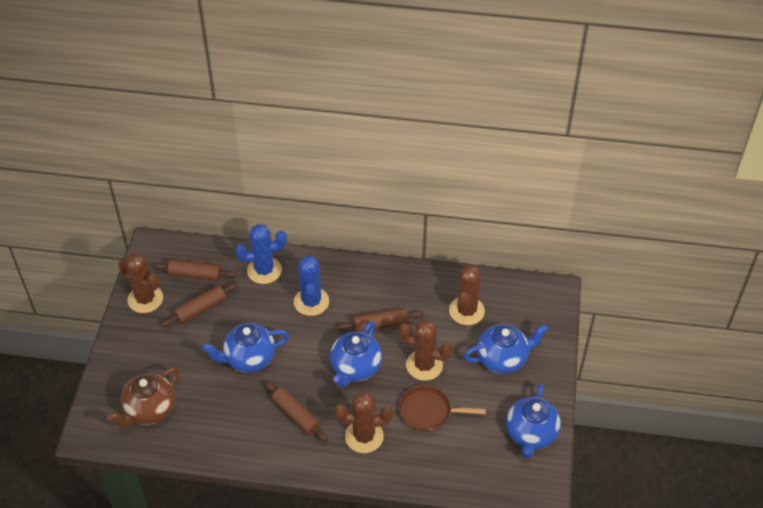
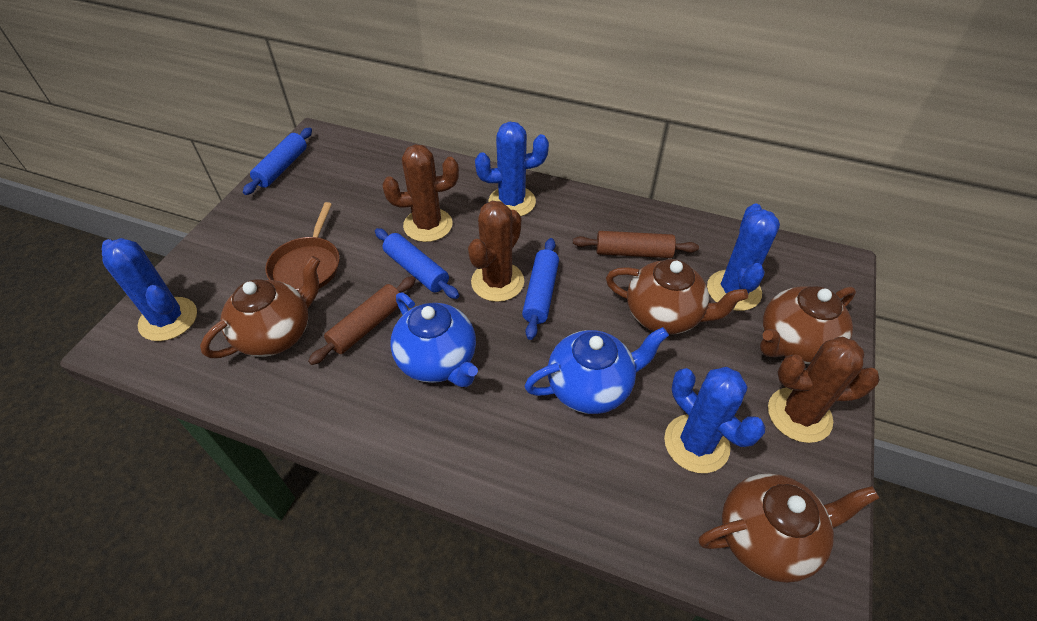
blue cactus: [235,224,287,284] [294,255,329,316] = 2 -> [101,238,197,341] [475,122,549,216] [664,367,765,473] [707,204,780,311] = 4
blue rolling pin: none = 0 -> [243,127,312,195] [375,228,459,299] [522,238,559,340] = 3
blue teapot: [202,323,289,372] [330,321,382,388] [464,324,549,374] [506,384,561,459] = 4 -> [390,292,478,387] [525,327,669,414] = 2
brown cactus: [118,253,163,313] [334,392,393,453] [399,320,452,381] [449,265,485,325] = 4 -> [382,144,459,242] [468,201,524,302] [768,337,880,443] = 3
brown rolling pin: [153,259,237,281] [161,283,238,327] [265,381,328,442] [337,308,424,332] = 4 -> [308,276,416,365] [573,231,699,258] = 2
brown teapot: [107,367,180,427] = 1 -> [200,256,320,358] [606,259,748,335] [699,473,879,583] [760,286,856,364] = 4

